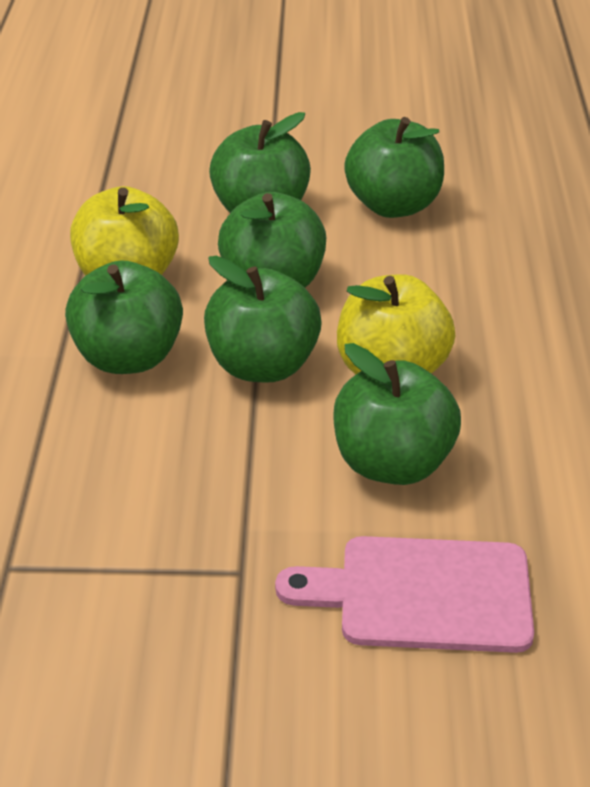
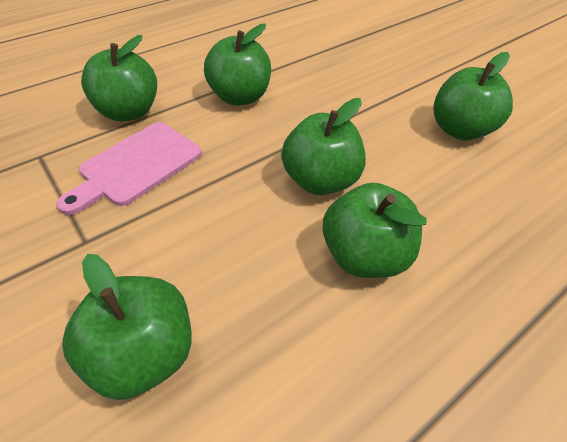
yellow apple: [70,186,179,276] [337,274,455,374] = 2 -> none = 0

